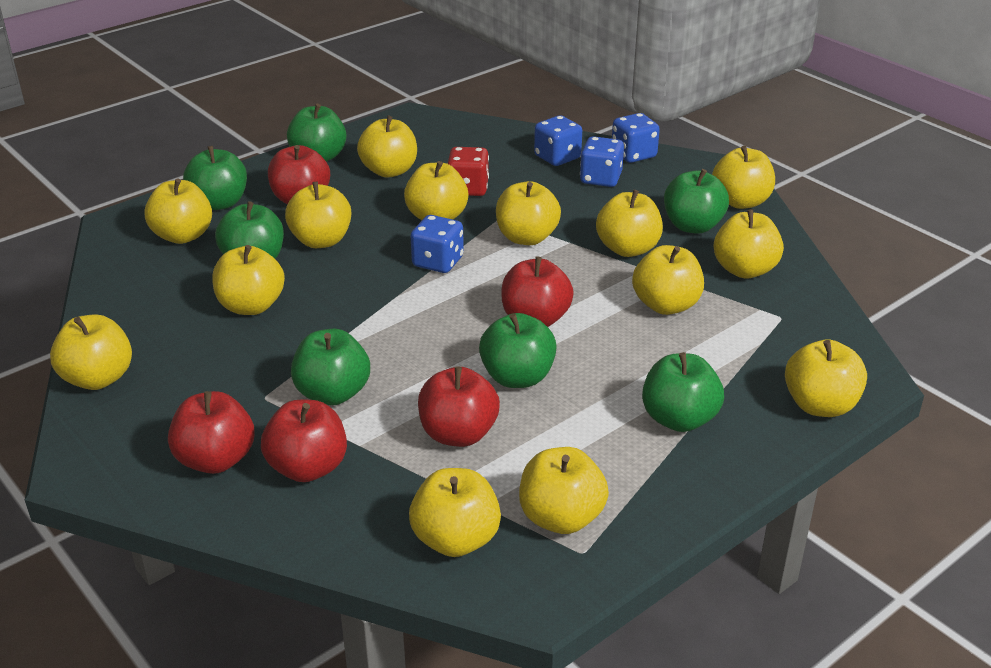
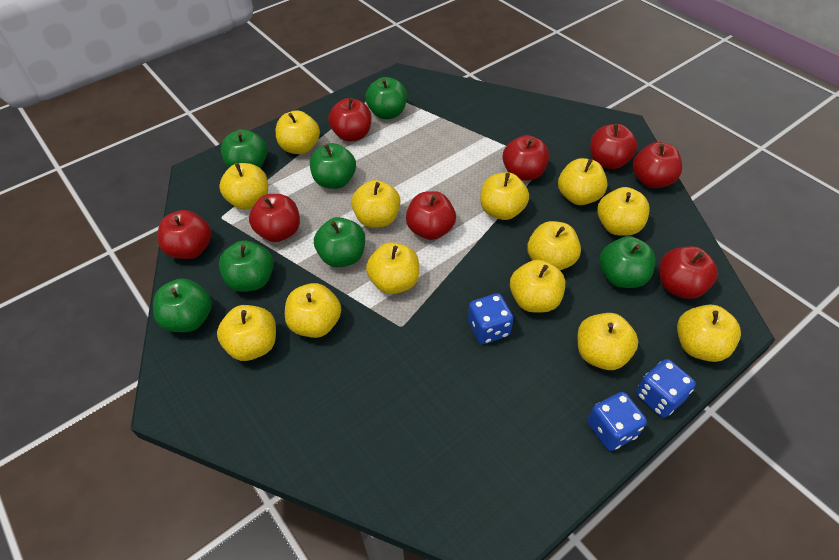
blue dice: [411,215,464,273] [534,115,582,166] [580,136,624,187] [612,113,660,163] = 4 -> [468,293,513,344] [588,392,647,451] [636,359,696,418] = 3
red apple: [168,391,254,474] [261,400,347,482] [268,145,330,204] [418,366,500,447] [501,257,574,327] = 5 -> [158,210,211,259] [249,194,300,242] [328,98,372,142] [406,191,456,240] [503,135,549,181] [590,124,638,169] [633,142,682,188] [660,246,718,299] = 8
red dice: [447,147,489,196] = 1 -> none = 0
yellow apple: [50,314,132,390] [144,179,212,244] [212,245,285,315] [285,182,351,248] [357,116,417,177] [404,161,469,220] [409,468,501,557] [496,181,561,245] [519,447,609,534] [596,190,663,257] [632,245,704,315] [712,146,775,209] [714,209,784,278] [785,340,867,417] = 14 -> [217,305,276,361] [219,163,268,210] [276,110,320,154] [285,283,341,338] [351,180,400,228] [366,242,419,294] [480,172,529,220] [510,259,565,313] [527,221,581,270] [558,158,608,205] [577,313,638,370] [597,187,650,236] [677,305,741,362] = 13

